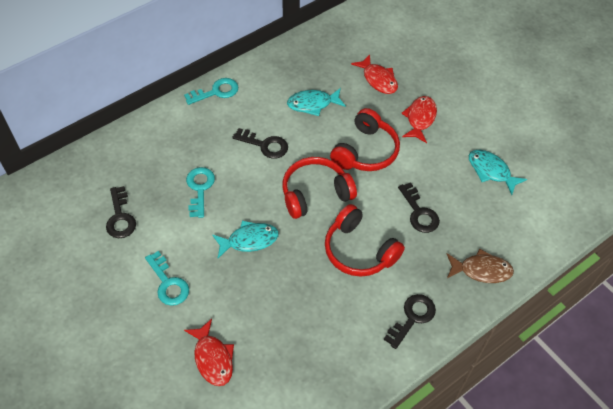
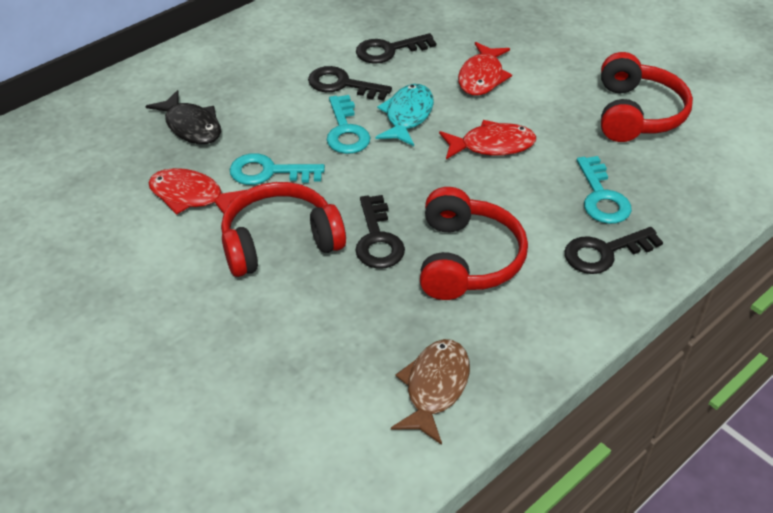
black fish: none = 0 -> [146,90,221,144] = 1
turquoise fish: [212,221,279,258] [287,88,346,116] [469,150,527,195] = 3 -> [375,84,434,146] = 1

